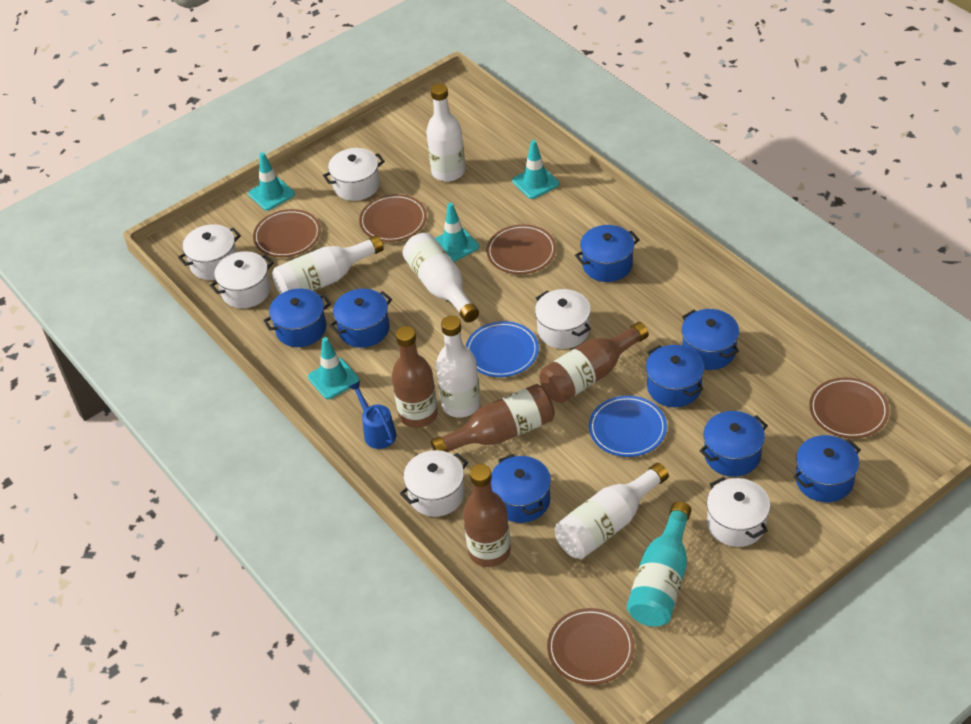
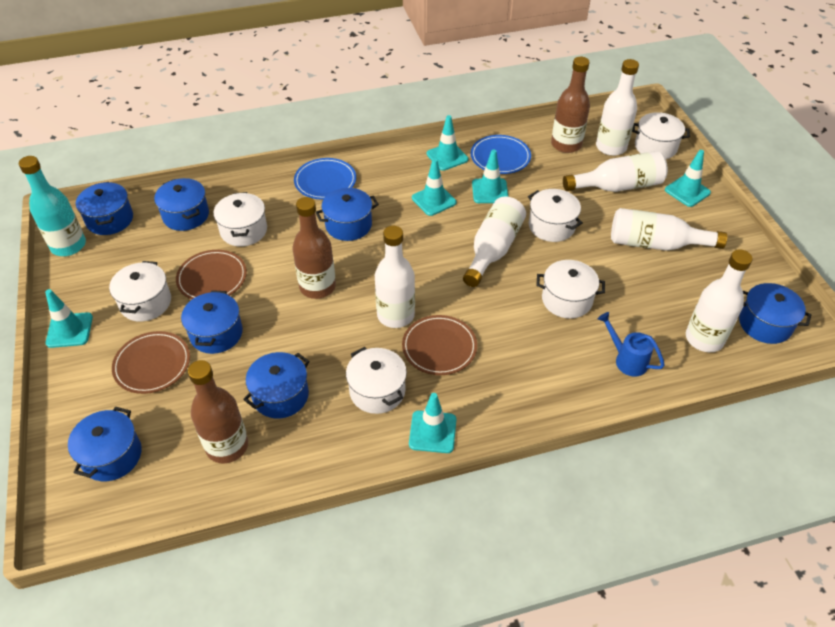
blue pot: [263,289,331,347] [329,289,392,348] [491,454,551,523] [575,225,640,282] [646,345,704,407] [682,309,739,370] [700,411,768,477] [793,435,861,502] = 8 -> [68,407,142,481] [76,182,133,235] [154,178,209,231] [181,290,243,354] [243,352,310,419] [316,188,379,241] [739,283,811,344] = 7
brown bottle: [392,326,438,428] [431,384,555,452] [463,464,511,567] [539,322,649,403] = 4 -> [188,360,248,463] [293,197,336,299] [551,57,590,153] = 3
brown plate: [253,209,321,257] [359,194,427,242] [486,224,556,274] [547,608,634,685] [809,377,889,438] = 5 -> [112,331,190,394] [176,250,247,299] [402,315,477,375] = 3
turquoise traffic cone: [248,152,295,211] [308,337,359,399] [435,203,479,262] [512,140,559,199] = 4 -> [45,289,93,348] [409,393,456,453] [412,159,456,216] [427,115,468,171] [472,149,508,203] [665,150,711,207] = 6
white bottle: [272,235,384,294] [402,233,479,323] [426,83,466,181] [436,316,481,418] [555,463,669,559] = 5 -> [375,226,415,328] [463,196,526,287] [563,151,668,192] [596,59,639,156] [611,208,727,251] [686,249,753,352] = 6

